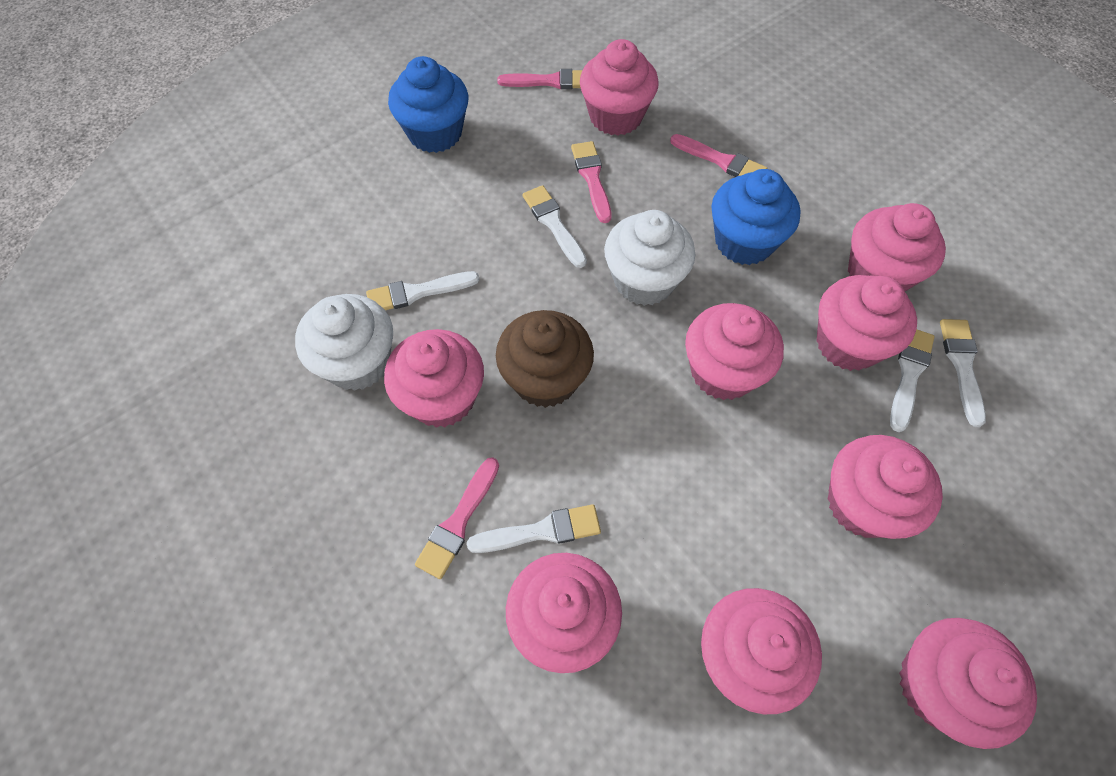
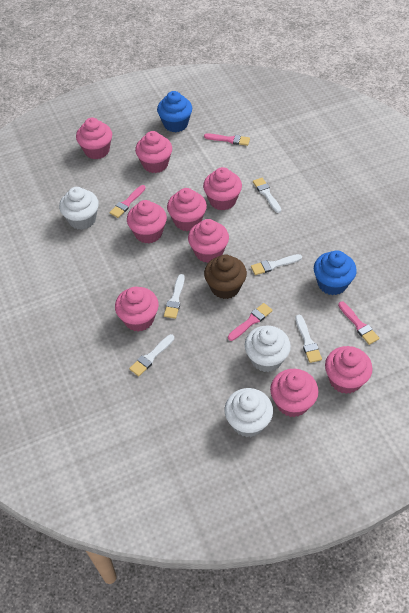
white cupcake: [295,294,393,391] [604,210,696,306] = 2 -> [59,187,99,230] [224,388,273,437] [245,326,291,372] = 3

